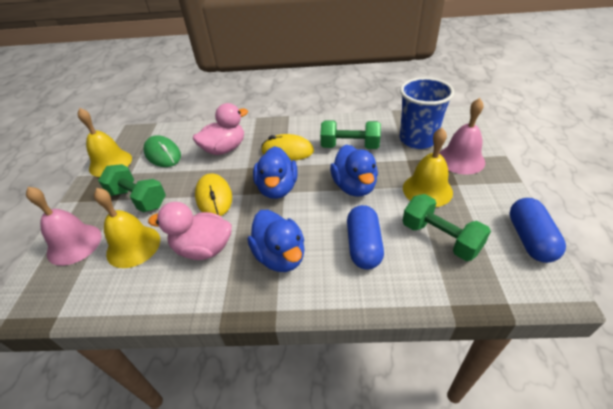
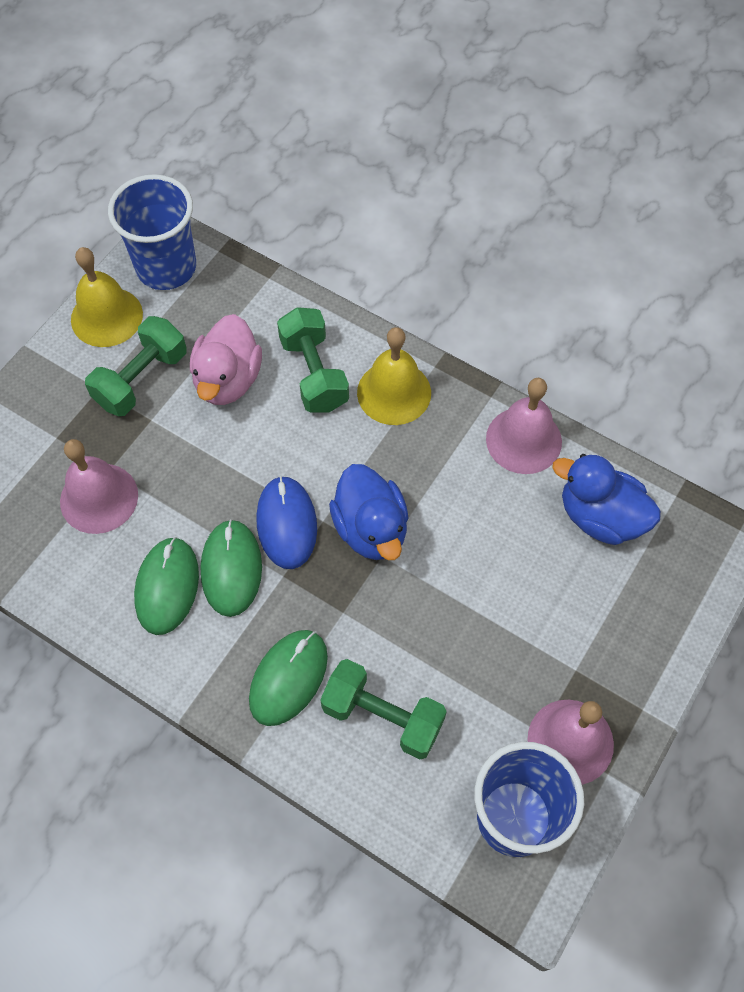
blue capsule: [347,205,384,270] [509,198,566,263] = 2 -> none = 0
blue cup: [400,77,454,149] = 1 -> [108,174,196,290] [474,742,584,857] = 2
blue duck: [248,210,305,272] [253,146,298,199] [330,145,378,197] = 3 -> [329,464,408,560] [552,454,661,545] = 2
blue mouse: none = 0 -> [256,476,317,569] = 1
green mouse: [144,135,181,167] = 1 -> [134,537,199,635] [201,519,262,617] [249,630,328,726] = 3
pink bell: [26,187,102,266] [439,98,485,175] = 2 -> [60,439,138,534] [486,378,562,474] [527,700,614,785] = 3
pink duck: [148,202,232,260] [193,103,248,155] = 2 -> [190,314,262,405] = 1
yellow bell: [78,108,132,177] [94,188,160,268] [403,128,453,207] = 3 -> [71,247,143,347] [357,327,431,425] = 2
yellow mouse: [195,173,232,216] [261,134,314,161] = 2 -> none = 0

